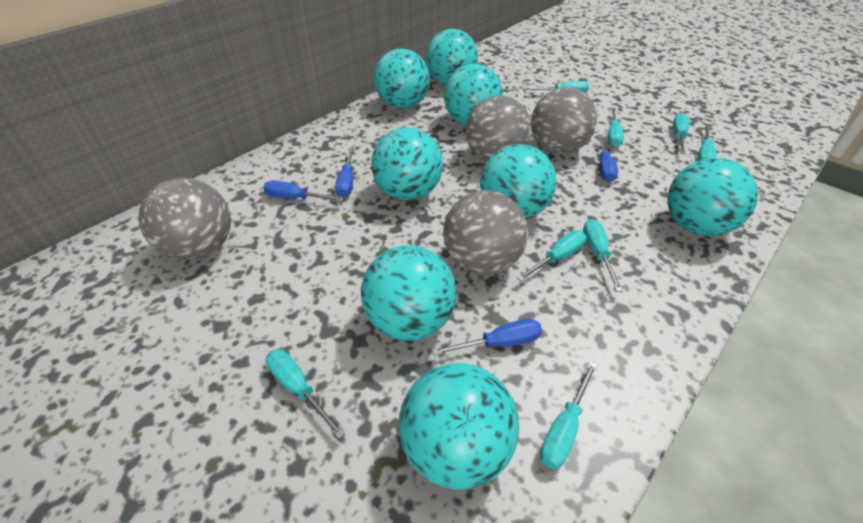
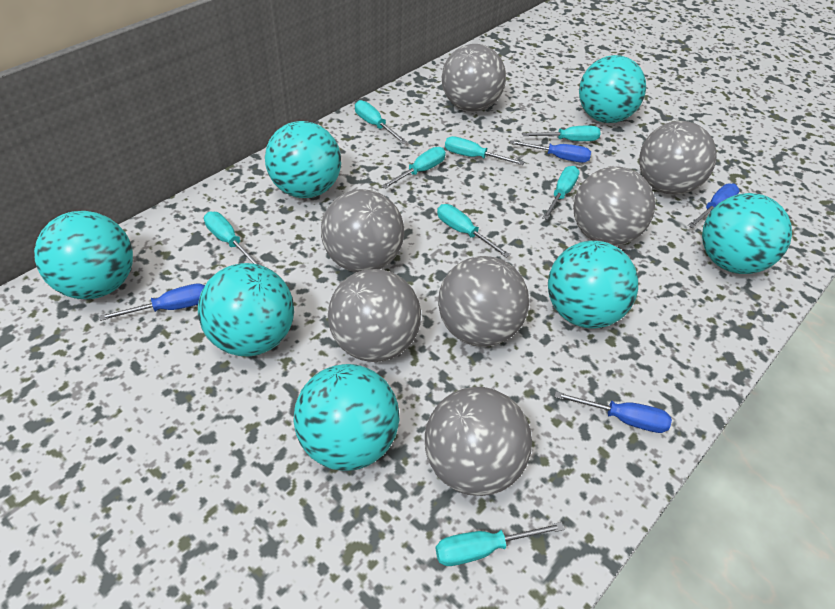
grey ball: [139,178,231,260] [443,190,528,275] [466,96,532,162] [531,87,597,154] = 4 -> [321,189,404,272] [328,269,421,362] [425,387,532,496] [438,256,529,347] [442,44,506,112] [573,167,655,246] [639,121,717,195] = 7
turquoise ball: [361,245,456,341] [371,127,443,201] [374,49,430,109] [399,363,519,490] [426,29,478,85] [444,64,503,126] [480,144,556,219] [668,158,758,236] = 8 -> [34,211,133,299] [198,263,294,357] [265,121,341,198] [293,364,399,471] [548,241,638,329] [579,55,646,123] [702,193,792,274] = 7

